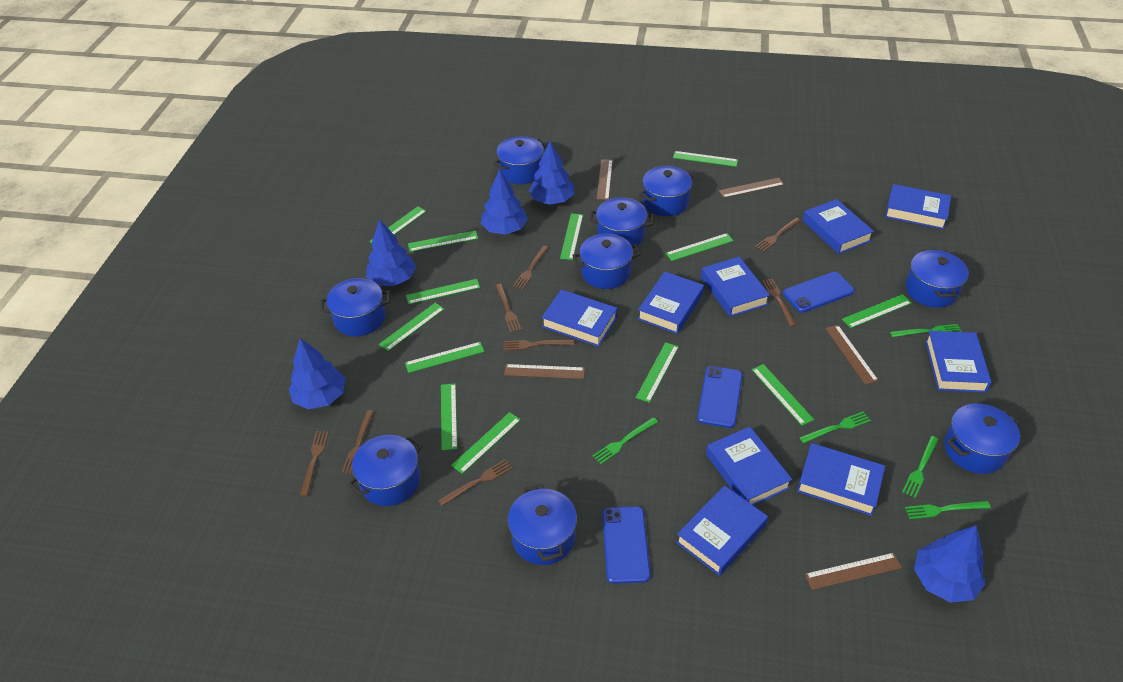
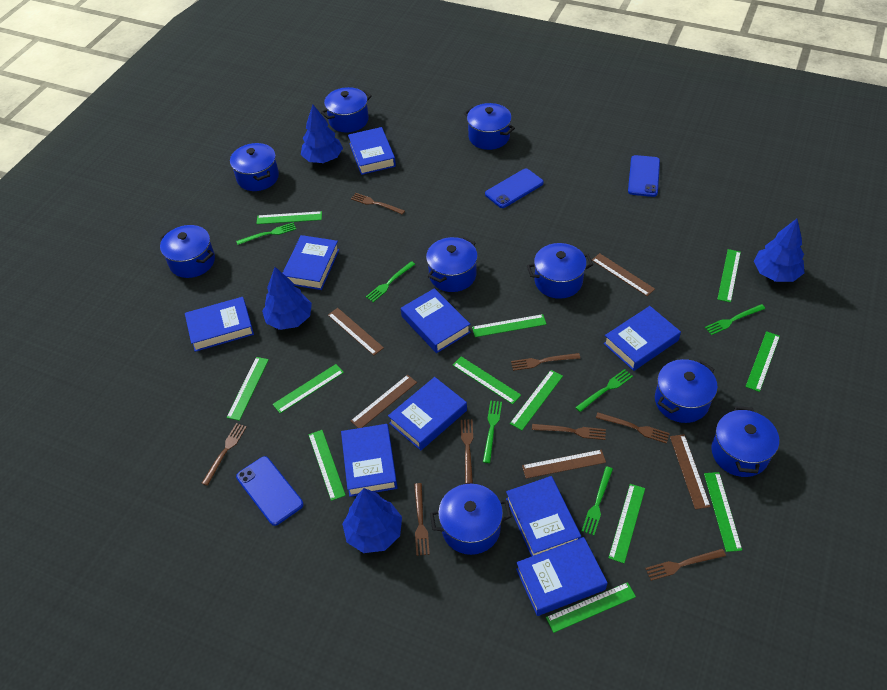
blue tree: [289,338,345,409] [366,219,416,286] [481,169,528,235] [529,141,575,205] [914,525,985,603] = 5 -> [262,267,312,330] [301,105,343,163] [342,488,402,553] [754,219,804,282] = 4
green fork: [593,417,658,464] [799,411,871,444] [890,324,962,337] [902,436,939,498] [905,501,991,519] = 5 -> [236,222,296,245] [366,261,415,302] [483,400,502,463] [575,369,633,412] [582,466,613,535] [705,304,765,335] = 6
green ruler: [369,206,426,243] [379,303,444,351] [405,342,484,373] [406,279,480,305] [408,230,478,252] [441,383,457,451] [451,412,521,474] [560,213,583,260] [636,342,679,403] [666,233,734,261] [673,151,738,167] [752,364,814,426] [842,294,912,328] = 13 -> [226,357,269,421] [257,211,322,224] [273,364,344,413] [308,430,346,501] [453,356,521,404] [472,314,546,337] [510,370,563,430] [546,582,636,633] [608,484,645,563] [704,472,742,552] [717,249,741,303] [745,331,780,392] = 12

